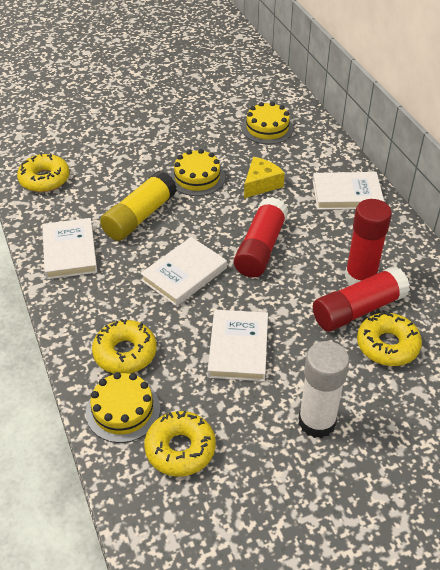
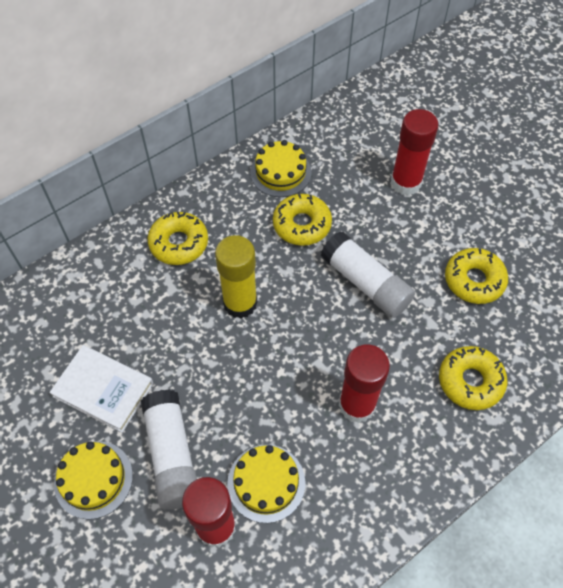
white book: [42,218,97,279] [140,237,227,306] [208,310,268,381] [313,172,384,210] = 4 -> [49,345,154,433] = 1
white glue stick: [298,341,350,438] = 1 -> [141,389,197,510] [320,231,415,318] = 2
yellow cheese: [244,157,285,198] = 1 -> none = 0

